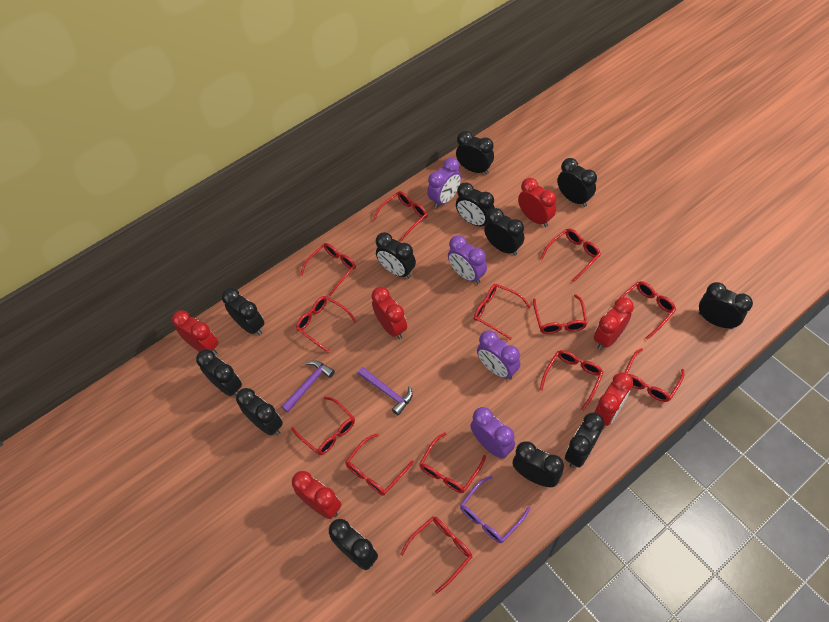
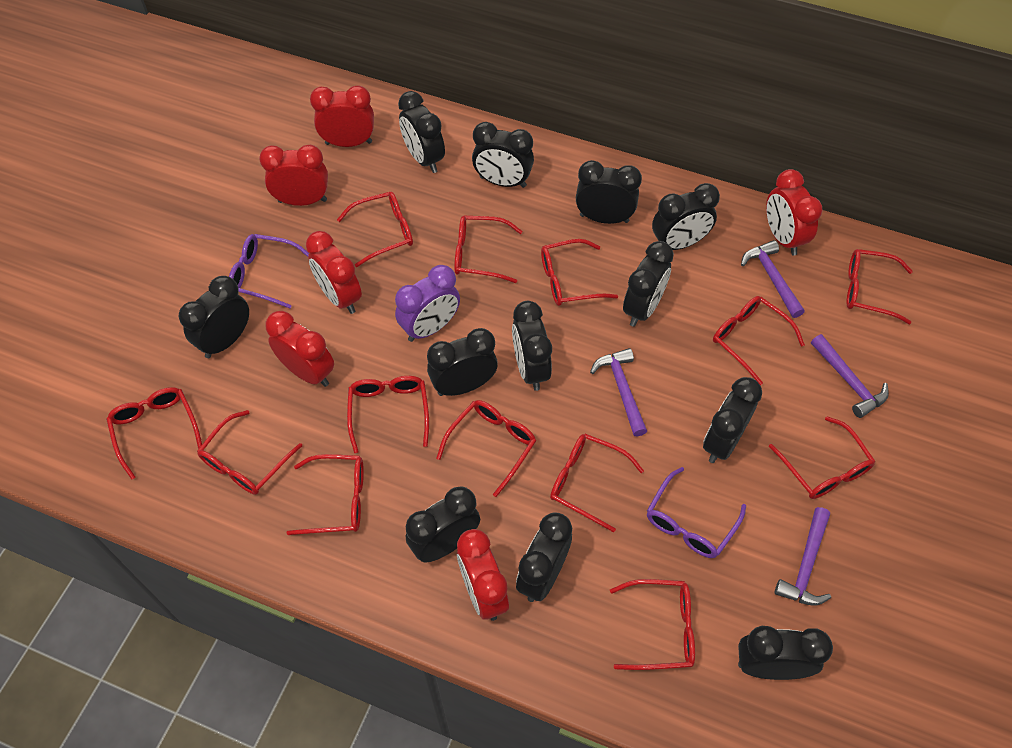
purple clock: [427,158,461,208] [448,235,487,284] [470,407,515,458] [477,330,520,380] = 4 -> [395,265,460,342] = 1
purple glasses: [460,476,531,543] = 1 -> [229,234,309,308] [647,467,746,558] = 2
purple hammer: [281,360,335,413] [358,367,413,415] = 2 -> [590,348,647,437] [741,240,805,318] [774,507,831,606] [811,334,889,418] = 4

